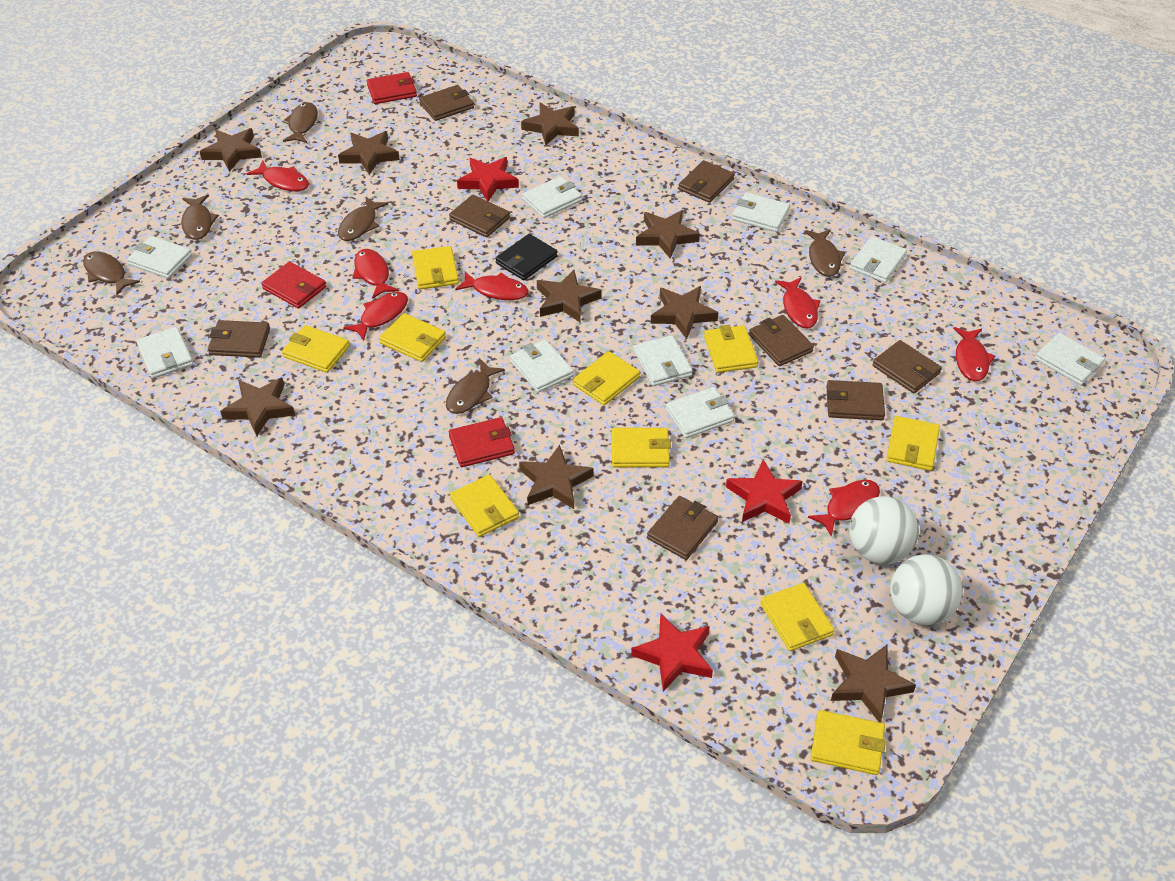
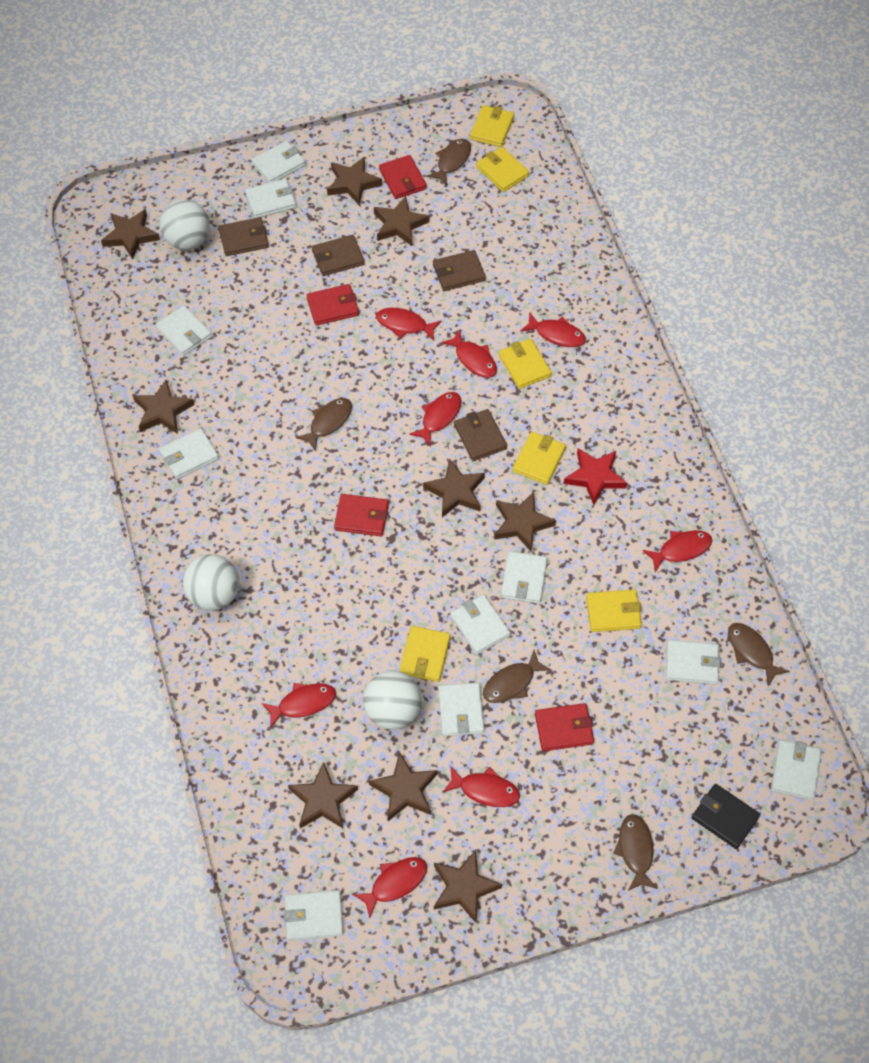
brown fish: [83,251,140,295] [181,194,219,240] [282,102,318,143] [338,196,388,241] [446,359,505,414] [804,229,846,277] = 6 -> [296,398,352,452] [427,139,471,185] [483,650,551,703] [613,814,658,891] [728,623,789,686] = 5
brown wallet: [208,320,270,358] [419,85,474,121] [449,195,510,237] [647,496,718,560] [678,160,735,203] [749,315,814,366] [827,380,885,420] [872,340,942,393] = 8 -> [218,217,269,256] [312,235,365,276] [433,250,486,291] [454,409,507,461] = 4
red fish: [247,160,309,191] [343,292,408,341] [352,249,399,299] [455,272,529,300] [775,277,820,328] [808,480,880,537] [953,327,995,381] = 7 -> [261,683,336,728] [353,857,427,918] [376,308,442,340] [409,392,462,447] [441,330,497,378] [443,765,520,807] [520,312,586,347] [643,530,712,572] = 8
red star: [457,157,519,202] [631,614,713,692] [726,459,803,523] = 3 -> [563,448,627,505] = 1
red wallet: [261,261,326,309] [367,72,417,104] [449,417,515,467] = 3 -> [306,284,359,325] [334,494,389,536] [379,155,427,199] [535,703,594,751] = 4
white ball: [849,496,919,565] [890,554,963,625] = 2 -> [160,199,210,250] [182,554,239,611] [363,671,422,730] = 3
white wallet: [127,236,192,279] [136,327,194,379] [510,339,574,393] [522,176,582,218] [634,335,693,386] [666,387,735,438] [732,192,790,232] [850,236,907,283] [1035,333,1105,385] = 9 -> [155,306,212,356] [159,428,219,479] [245,178,297,218] [252,140,306,183] [284,890,343,941] [438,683,484,736] [450,594,511,654] [501,551,548,604] [666,640,721,684] [771,740,822,800] = 10
yellow wallet: [282,325,350,373] [379,313,446,362] [412,246,459,289] [450,474,519,537] [573,351,640,405] [612,428,671,467] [704,325,758,373] [760,583,834,651] [811,710,886,775] [886,416,940,471] = 10 -> [399,626,451,682] [470,105,514,147] [476,147,529,192] [498,339,552,389] [512,432,566,485] [586,590,642,632] = 6

